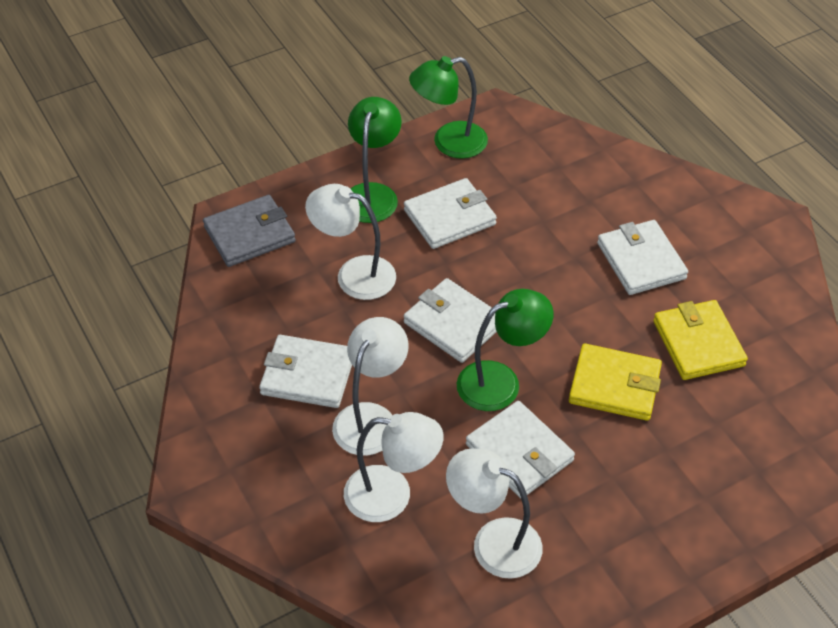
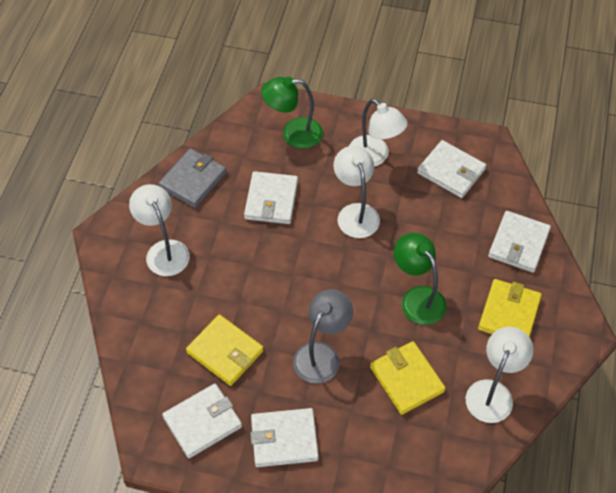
green lamp: [348,97,402,223] [409,56,488,159] [457,289,554,411] = 3 -> [261,77,323,149] [394,233,446,325] = 2
grey lamp: none = 0 -> [293,289,353,384] = 1
yellow wallet: [569,343,662,421] [653,300,748,380] = 2 -> [186,315,264,386] [370,341,446,415] [478,279,542,337] = 3

